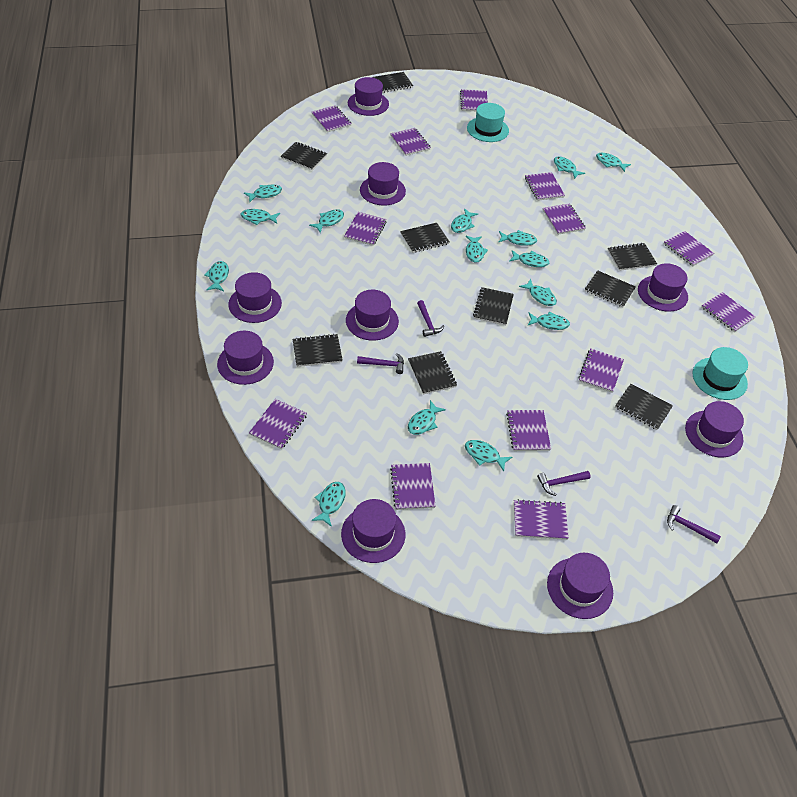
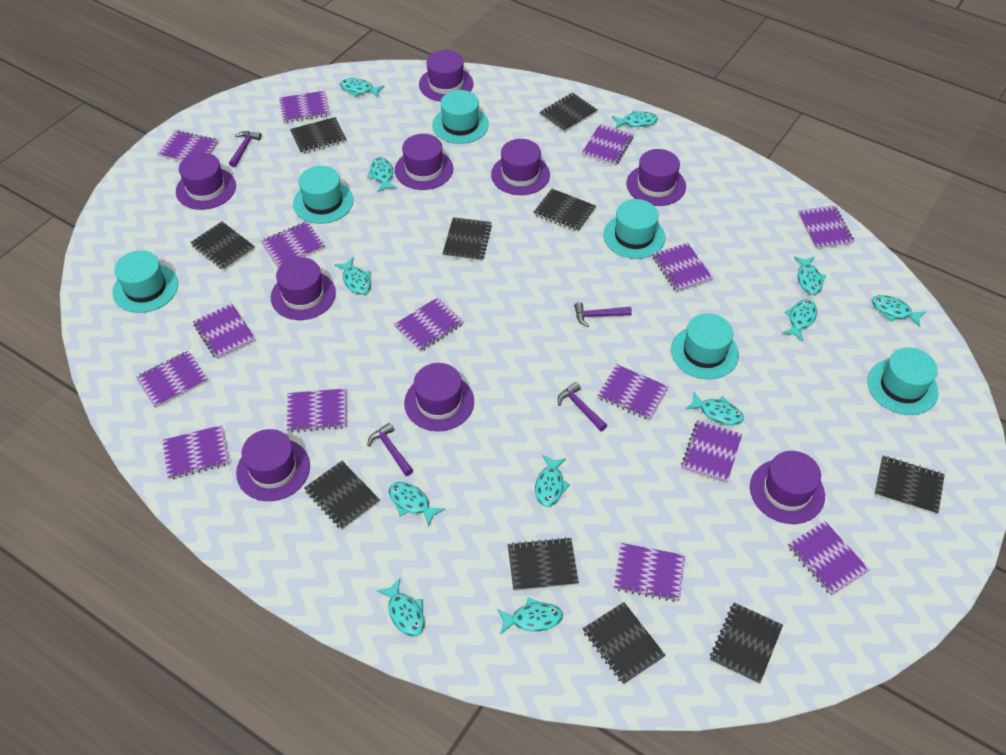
black notebook: [281,142,327,170] [293,334,343,367] [373,72,413,93] [400,223,450,253] [408,351,457,394] [473,287,514,325] [585,270,636,307] [608,243,657,271] [615,384,673,430] = 9 -> [190,222,255,270] [290,117,347,154] [304,461,380,530] [443,217,492,262] [508,537,579,591] [534,189,596,232] [539,93,597,132] [583,602,666,685] [710,603,783,684] [874,456,945,515] = 10
purple notebook: [249,399,307,449] [312,105,352,132] [344,212,387,246] [390,128,431,156] [390,463,436,510] [460,89,488,111] [506,410,551,451] [514,499,569,540] [525,172,565,201] [543,203,586,235] [578,348,624,393] [664,231,714,266] [701,292,756,332] = 13 -> [136,351,208,408] [158,130,218,161] [162,425,230,480] [193,303,256,359] [261,221,325,268] [279,91,330,123] [287,388,347,433] [394,297,464,352] [582,124,634,166] [597,364,669,420] [614,543,685,602] [652,243,713,292] [681,420,742,484] [788,521,870,596] [798,205,854,249] = 15
turquoise fish: [204,261,229,291] [241,209,280,225] [244,184,282,203] [309,209,344,233] [312,482,346,527] [408,400,446,435] [451,208,478,233] [465,440,512,471] [466,236,488,263] [498,230,537,246] [509,250,549,267] [519,279,557,306] [527,312,570,330] [554,156,585,179] [596,153,631,172] = 15 -> [334,257,371,295] [340,78,385,97] [367,157,397,192] [376,578,425,637] [389,482,445,527] [497,598,563,635] [535,455,570,507] [612,110,658,129] [686,392,744,425] [782,299,817,342] [794,256,826,295] [871,295,926,327] = 12
turquoise hat: [467,103,509,142] [693,347,748,400] = 2 -> [113,250,178,313] [293,166,354,224] [432,90,489,144] [603,199,665,259] [671,313,739,379] [867,347,938,415] = 6

